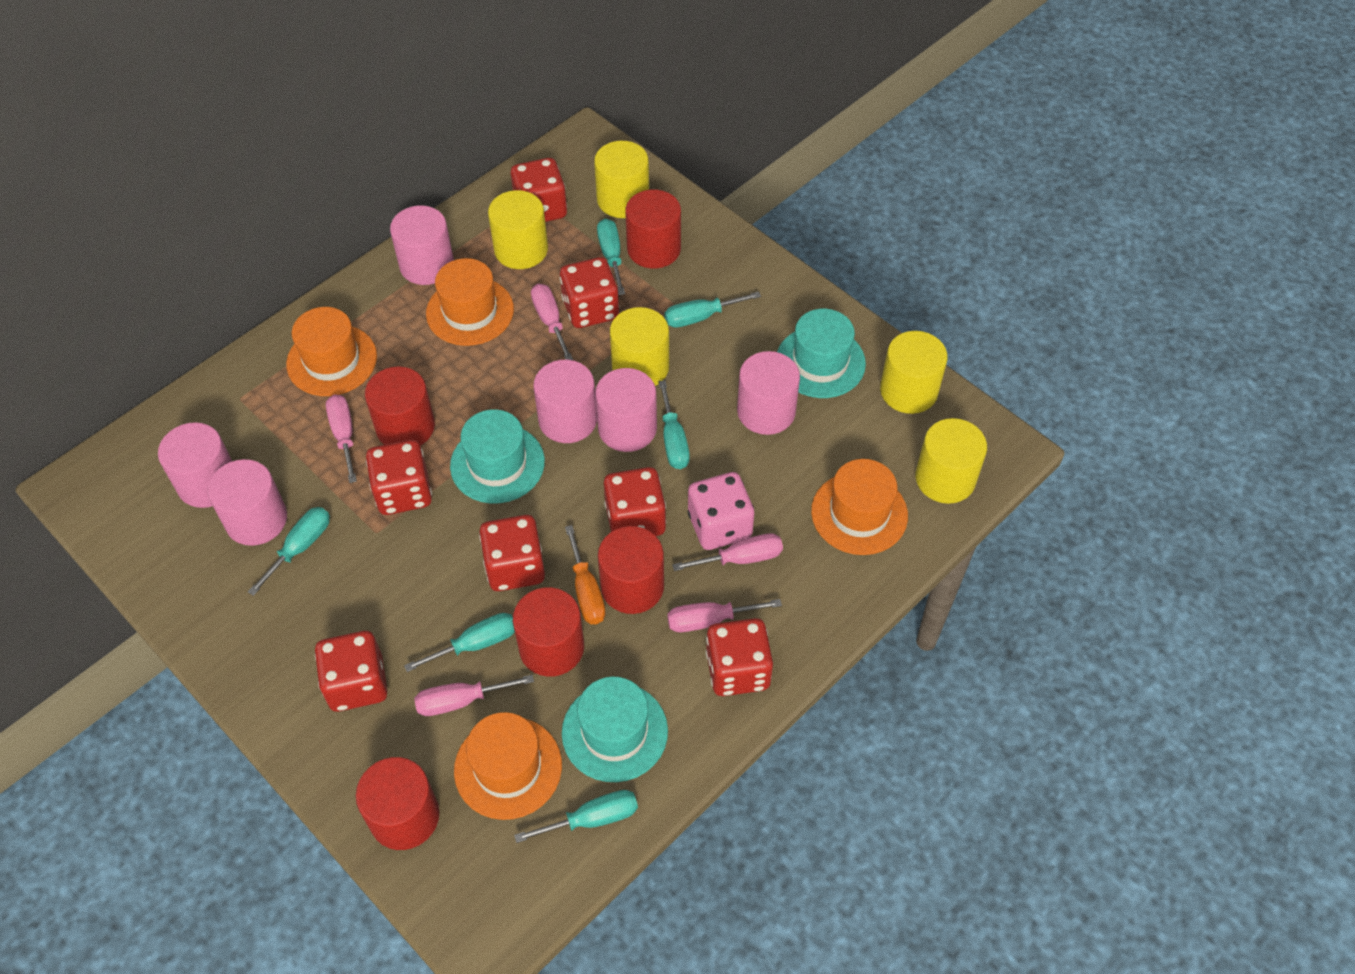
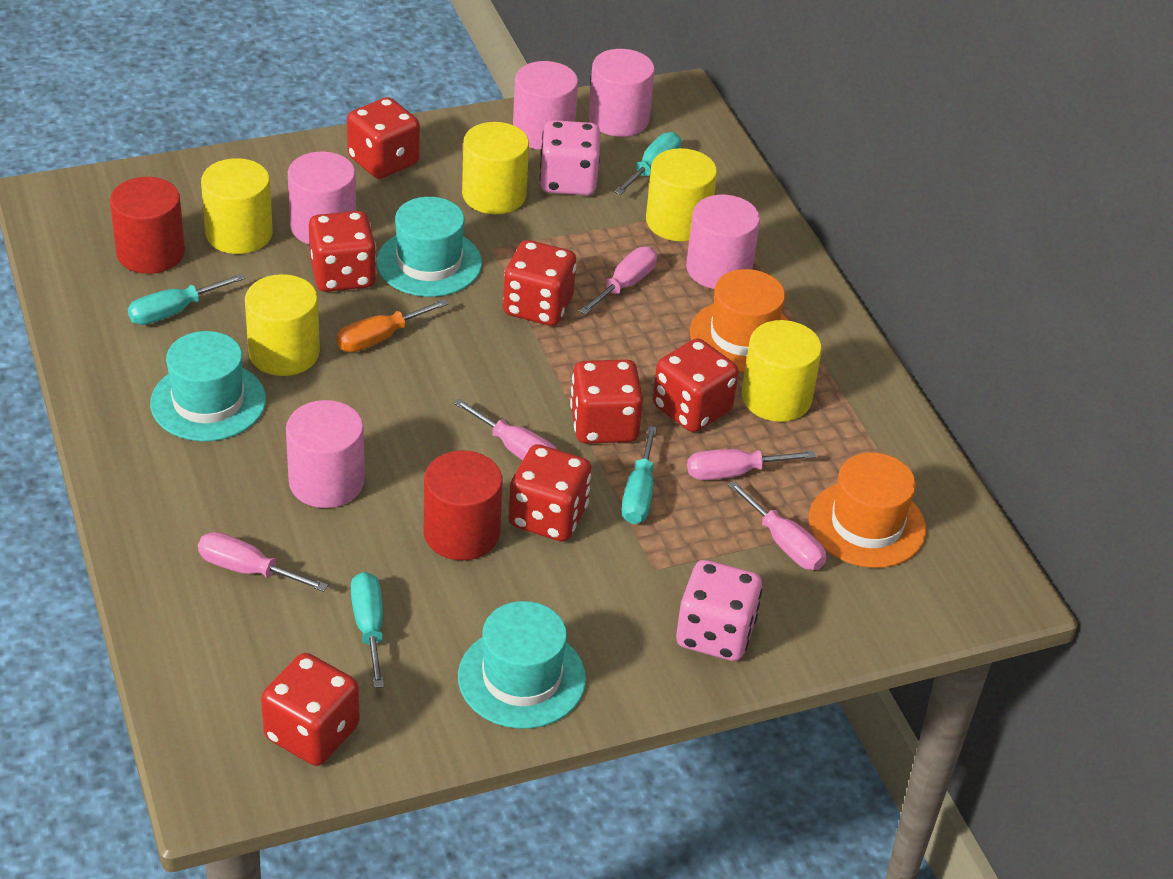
orange hat: [286,307,377,396] [426,258,514,346] [454,712,562,820] [811,459,908,555] = 4 -> [690,269,789,373] [809,453,926,568] = 2
pink cylinder: [158,422,232,508] [208,459,287,546] [390,205,454,285] [533,360,597,443] [595,368,657,452] [737,351,800,435] = 6 -> [286,400,365,508] [288,152,356,244] [513,61,578,150] [588,49,655,137] [686,195,760,289] = 5
pink dice: [688,472,754,550] = 1 -> [539,120,600,195] [676,560,762,661] = 2
red cylinder: [356,757,439,850] [365,366,435,446] [513,587,584,677] [598,526,664,614] [625,190,681,269] = 5 -> [110,177,185,274] [424,451,503,560] = 2
turquoise screwdriver: [248,507,330,596] [404,613,515,672] [514,790,638,843] [597,219,625,295] [659,380,690,469] [665,291,761,328] = 6 -> [128,273,245,325] [351,572,384,688] [614,132,681,195] [622,426,657,524] = 4

